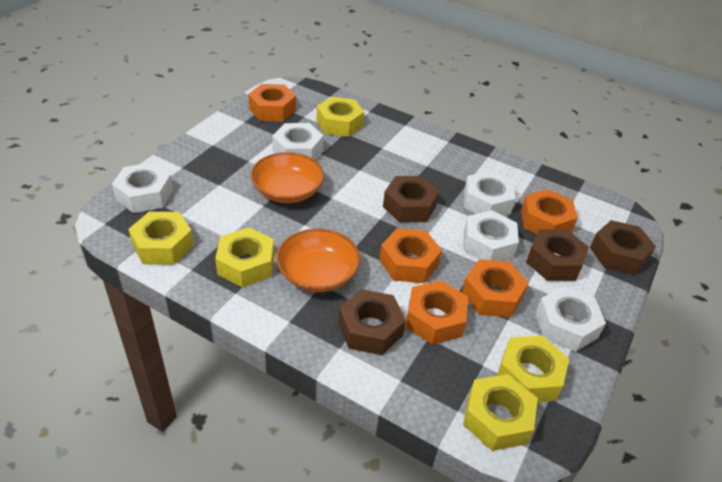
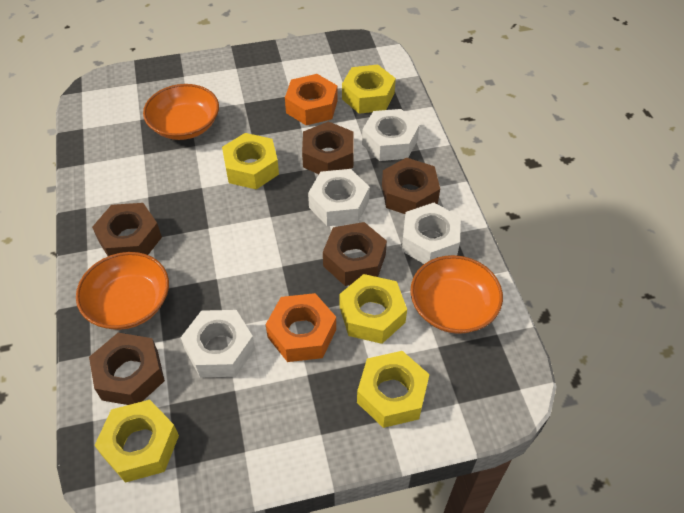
brown nut: [338,289,406,355] [383,176,439,222] [526,229,589,281] [590,220,656,275] = 4 -> [89,333,165,405] [92,203,162,256] [302,121,354,174] [323,222,387,286] [382,157,440,214] = 5
orange bowl: [250,152,324,203] [276,229,360,292] = 2 -> [76,252,169,330] [143,84,219,140] [410,255,503,334] = 3
orange nut: [248,84,296,122] [379,228,442,283] [406,280,468,345] [462,259,529,317] [521,189,578,234] = 5 -> [265,293,336,362] [285,74,338,125] = 2
white nut: [112,162,173,213] [272,123,324,160] [464,171,515,216] [464,210,519,261] [535,286,606,352] = 5 -> [180,310,255,377] [308,169,370,226] [362,109,419,161] [402,203,461,264] = 4

